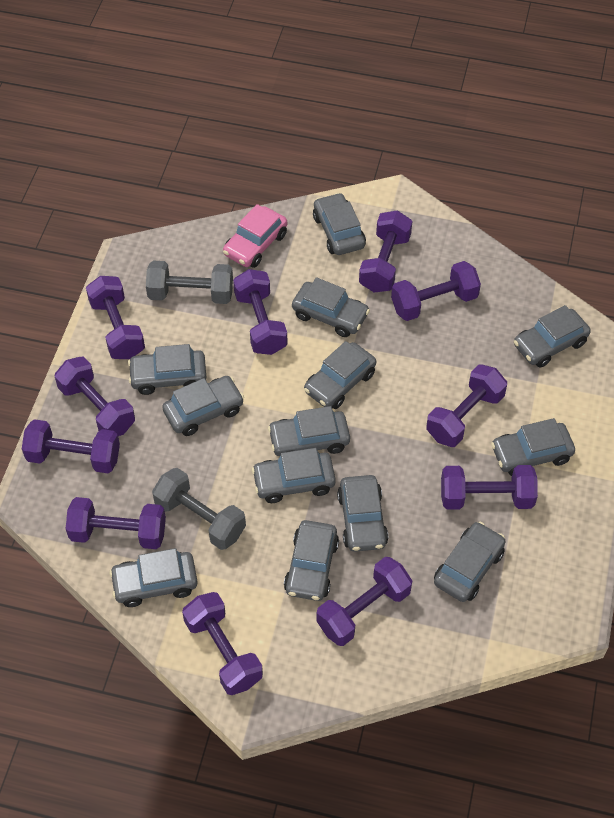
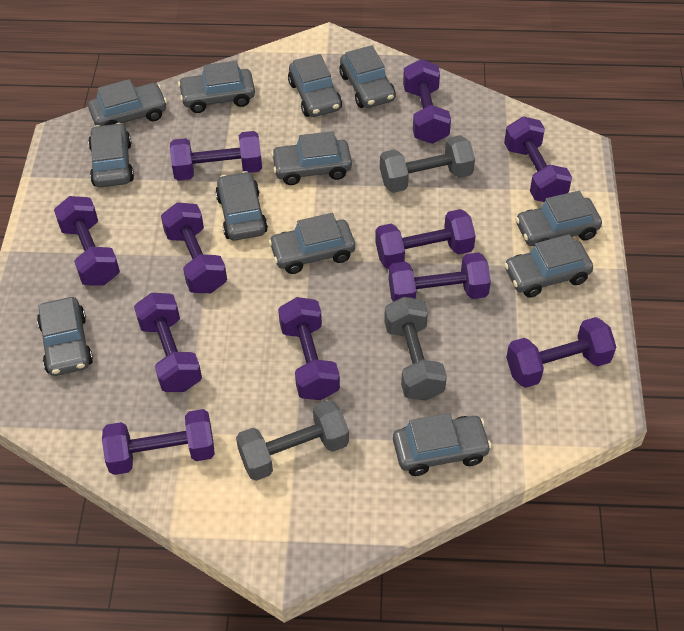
grey car: [109,548,198,607] [128,344,206,395] [162,376,244,436] [252,448,336,503] [268,406,350,456] [284,520,339,601] [292,277,370,337] [304,341,376,409] [313,193,366,255] [337,475,388,552] [434,522,506,602] [491,418,575,476] [514,305,591,368] = 13 -> [37,297,93,376] [88,79,167,126] [88,123,134,187] [178,61,255,113] [215,171,268,241] [268,213,355,274] [271,131,352,185] [288,54,342,117] [339,45,396,108] [393,413,491,476] [504,234,593,298] [515,191,602,246] = 12
grey dumbbell: [146,261,233,304] [152,468,246,550] = 2 -> [236,400,349,481] [380,135,475,193] [384,297,447,401] = 3
pink car: [223,204,287,268] = 1 -> none = 0

